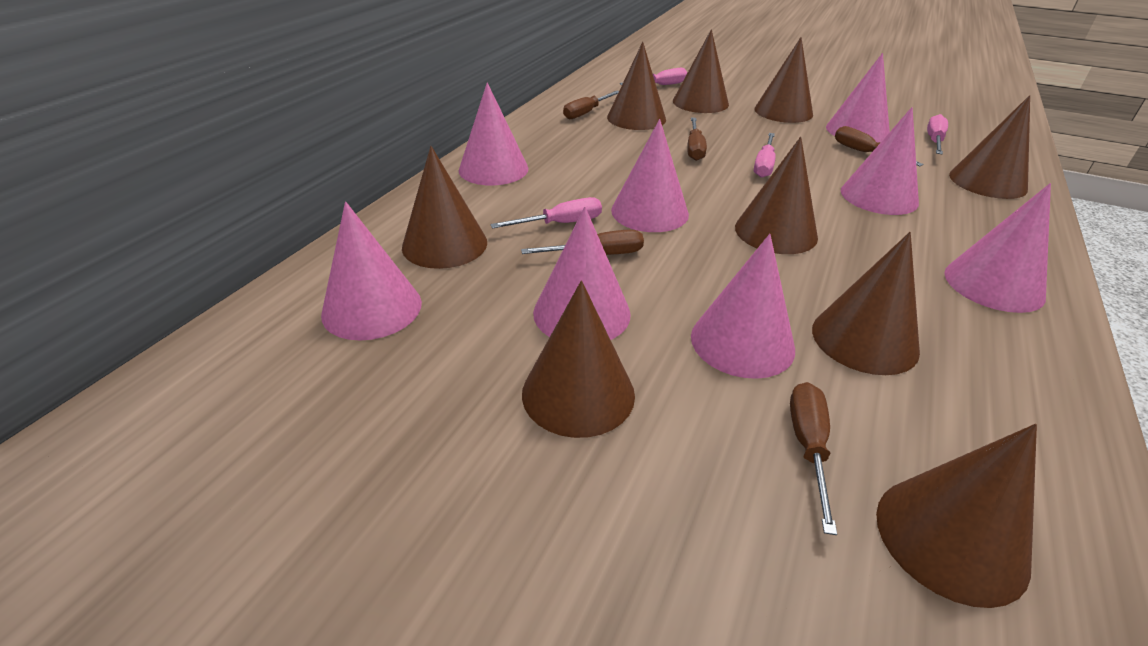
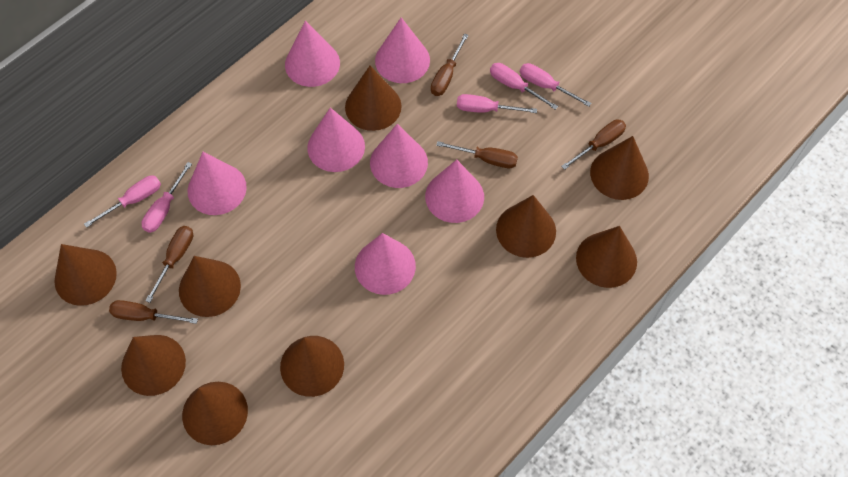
pink cone: [321,202,422,340] [459,82,528,186] [533,207,631,340] [611,119,689,232] [691,234,795,379] [826,53,890,143] [841,107,919,215] [944,183,1051,313] = 8 -> [188,152,247,215] [285,21,340,87] [307,107,365,172] [355,233,416,295] [370,124,428,188] [375,17,430,83] [425,160,484,223] = 7
pink screwdriver: [490,197,602,228] [620,68,687,85] [754,133,776,178] [927,114,948,154] = 4 -> [84,175,161,228] [141,162,192,233] [457,94,537,113] [490,63,558,110] [520,63,591,107] = 5

